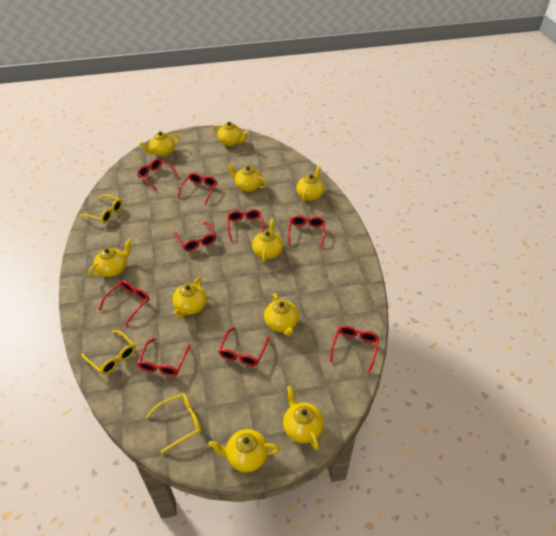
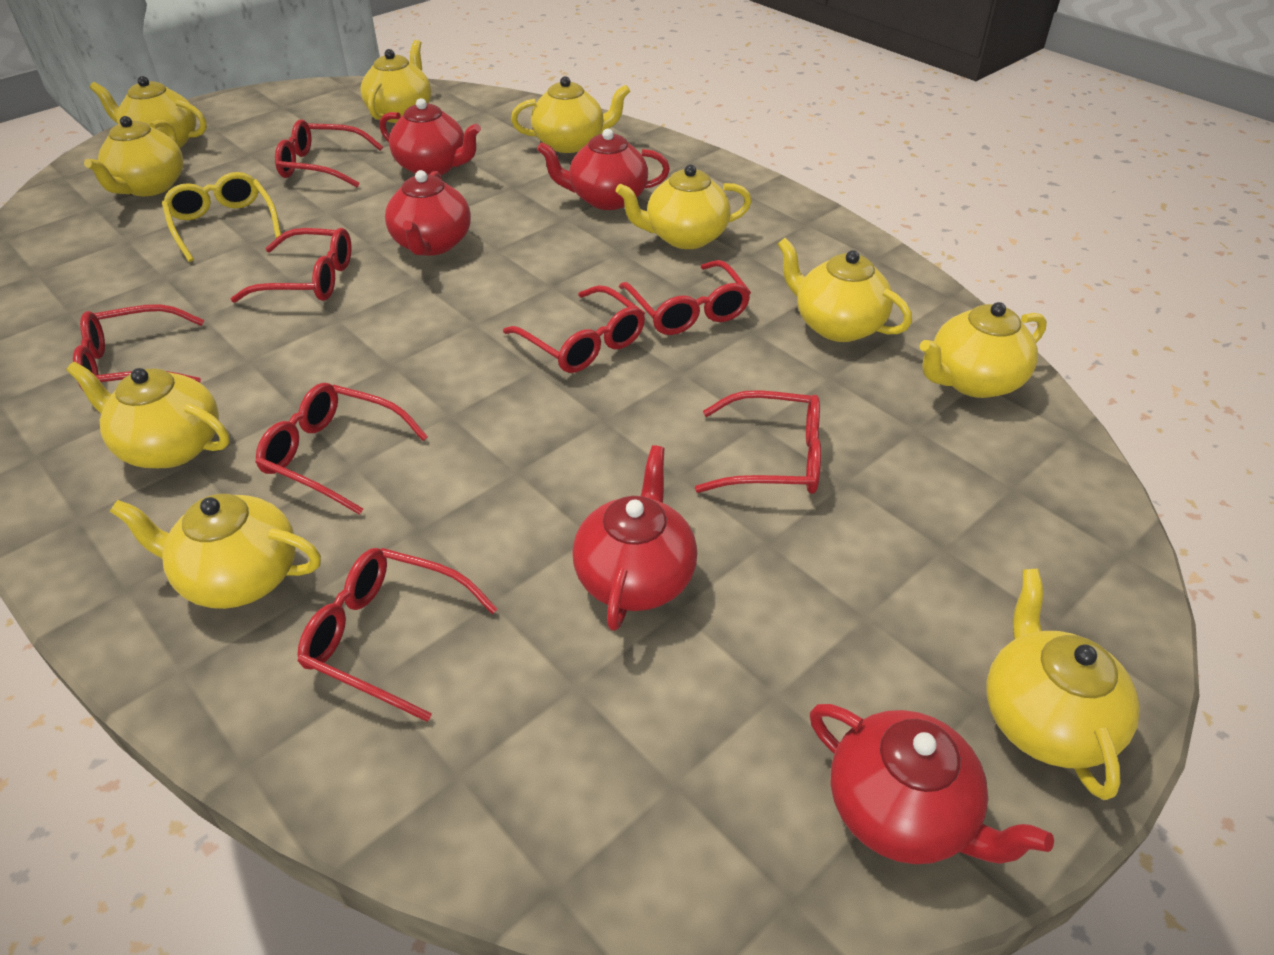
red glasses: [99,280,150,326] [137,159,179,191] [137,338,191,376] [174,222,216,251] [178,173,217,205] [218,327,270,366] [227,209,264,242] [288,215,325,248] [330,325,379,373] = 9 -> [73,304,204,390] [231,228,351,303] [255,383,428,515] [275,120,383,187] [298,548,498,722] [503,285,645,373] [619,260,751,335] [695,390,821,494] = 8
red teapot: none = 0 -> [379,98,481,175] [385,170,471,256] [537,129,670,210] [572,445,697,631] [810,704,1054,864] = 5
yellow glasses: [79,195,123,223] [81,330,136,375] [147,393,201,453] = 3 -> [162,172,281,262] = 1

